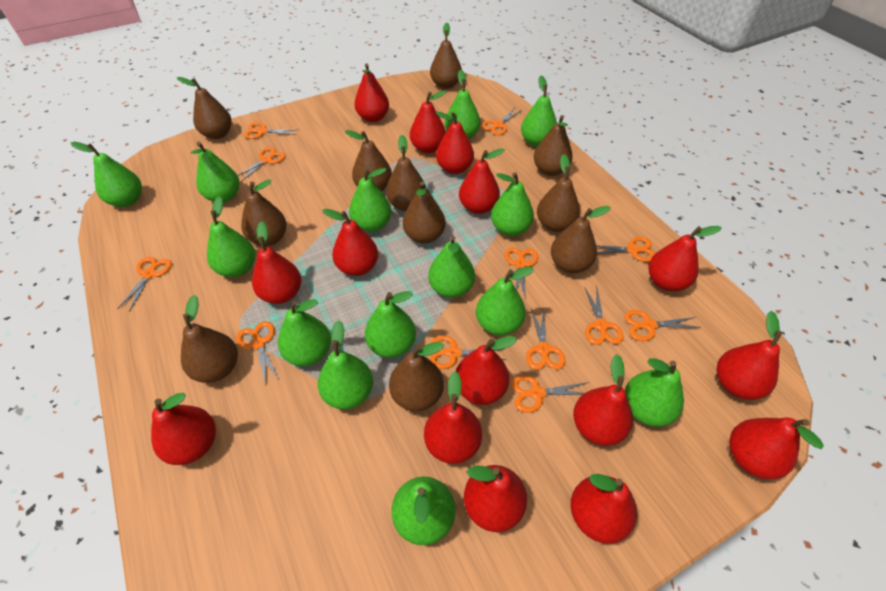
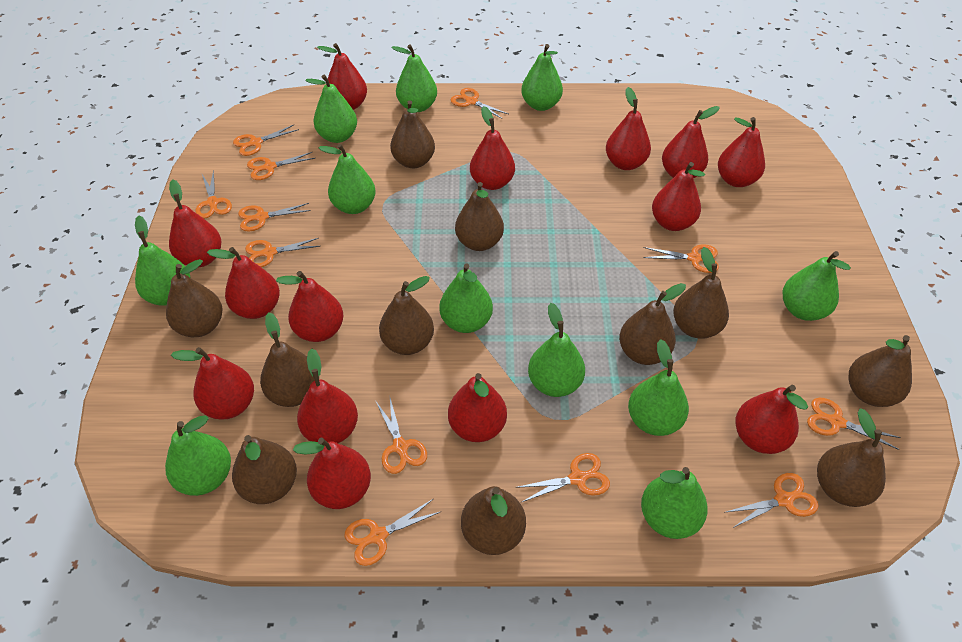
green pear: [70,142,142,207] [191,142,239,203] [207,196,255,277] [278,299,331,366] [318,320,373,410] [349,168,392,232] [365,291,416,358] [392,476,456,545] [428,236,475,298] [445,70,480,139] [476,267,534,336] [491,172,534,236] [521,76,557,147] [625,358,684,427] = 14 -> [135,216,190,306] [165,415,231,496] [306,75,357,143] [319,144,376,214] [391,44,437,112] [439,263,493,333] [521,44,563,111] [528,303,585,397] [628,339,689,436] [641,467,708,539] [782,251,851,321] = 11
red pear: [151,393,216,465] [252,221,301,304] [322,209,378,276] [354,63,389,122] [410,90,447,153] [424,371,482,464] [435,112,474,174] [456,336,517,405] [459,149,505,214] [464,465,527,532] [571,474,637,544] [573,354,633,446] [649,226,722,291] [717,311,783,400] [729,417,824,479] = 15 -> [169,180,221,267] [171,347,254,419] [207,247,280,319] [276,271,343,342] [293,438,371,509] [297,349,358,443] [317,43,367,110] [448,373,507,442] [470,106,515,190] [606,87,651,170] [652,162,705,231] [662,106,720,178] [718,117,765,187] [735,385,808,454] = 14

